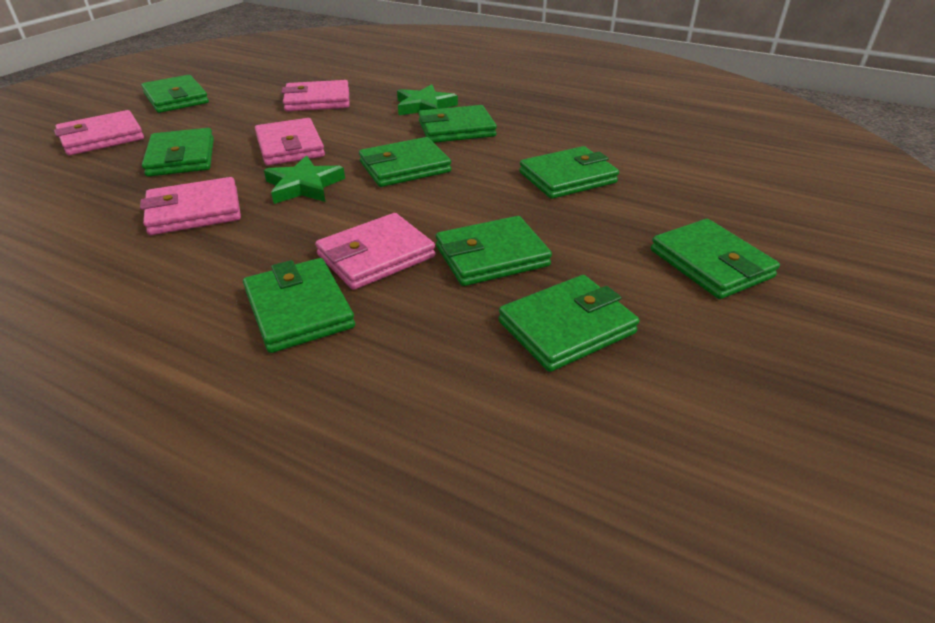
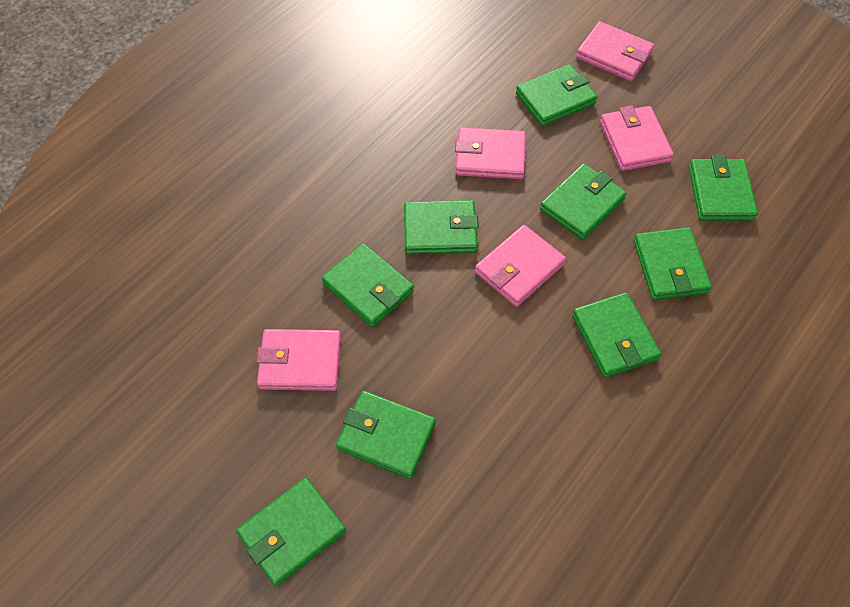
green star: [264,155,345,204] [397,84,458,115] = 2 -> none = 0

